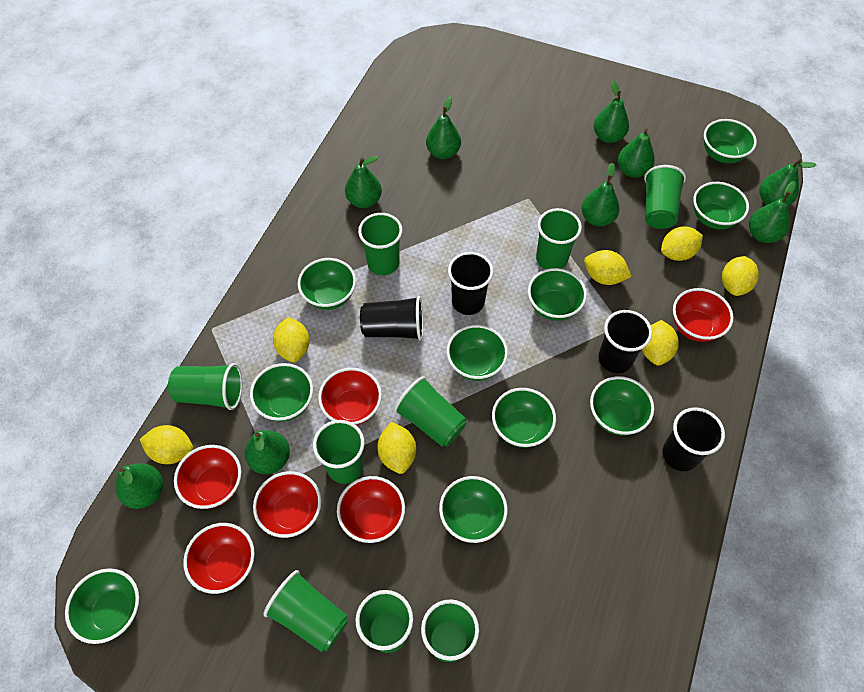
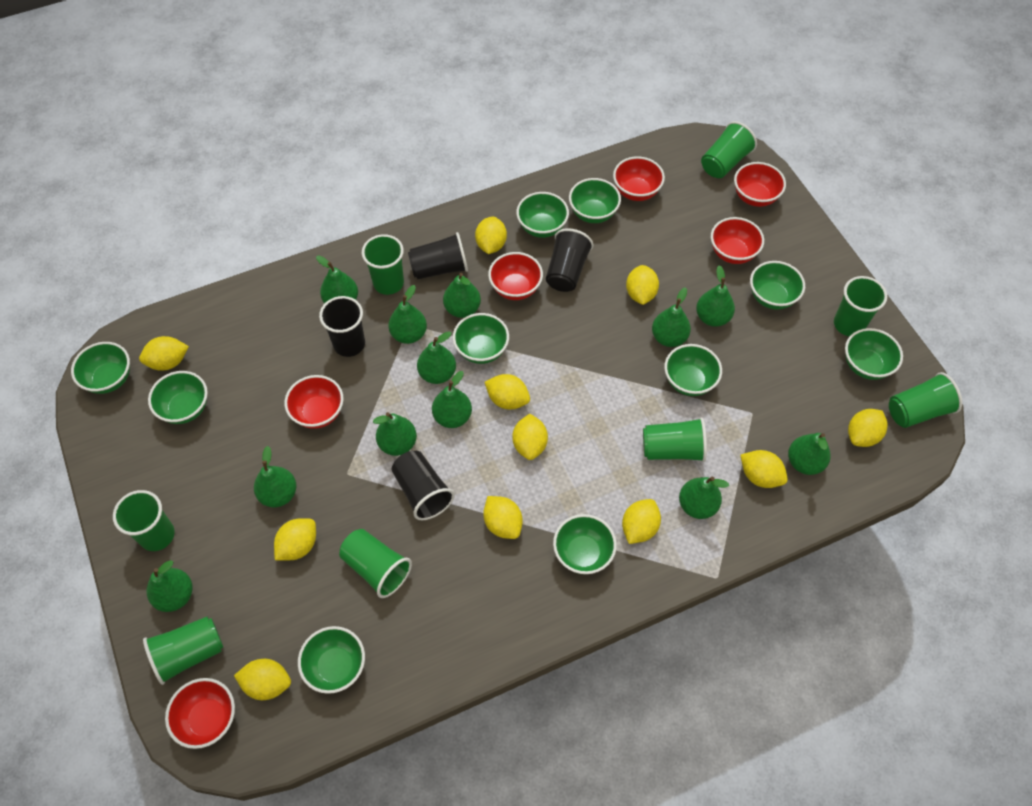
green cup: [168,363,242,410] [263,570,348,652] [313,420,365,484] [355,590,413,653] [358,213,402,275] [394,376,467,447] [421,599,479,662] [536,208,582,269] [644,165,686,229] = 9 -> [113,490,175,551] [143,617,223,685] [339,529,412,598] [362,234,404,295] [643,417,707,462] [701,121,757,178] [834,276,887,336] [889,372,962,428] = 8
green pear: [115,463,163,509] [244,430,290,474] [345,156,382,208] [426,96,461,159] [582,163,620,226] [594,80,629,143] [618,129,655,178] [749,181,796,243] [760,159,817,206] = 9 -> [147,560,193,612] [254,446,296,507] [316,255,358,304] [373,412,417,456] [388,285,427,344] [417,332,456,384] [432,371,472,428] [443,273,481,318] [652,287,691,347] [679,477,729,519] [696,265,735,327] [788,433,831,475] = 12
yellow lemon: [139,425,193,464] [273,317,310,363] [377,422,416,474] [584,250,631,285] [642,320,679,366] [661,226,703,261] [722,256,759,296] = 7 -> [139,336,189,371] [234,659,291,700] [274,518,316,561] [475,217,507,254] [483,496,523,539] [485,374,530,410] [512,414,548,460] [622,499,661,544] [626,265,659,305] [740,450,788,488] [848,409,888,447] = 11

